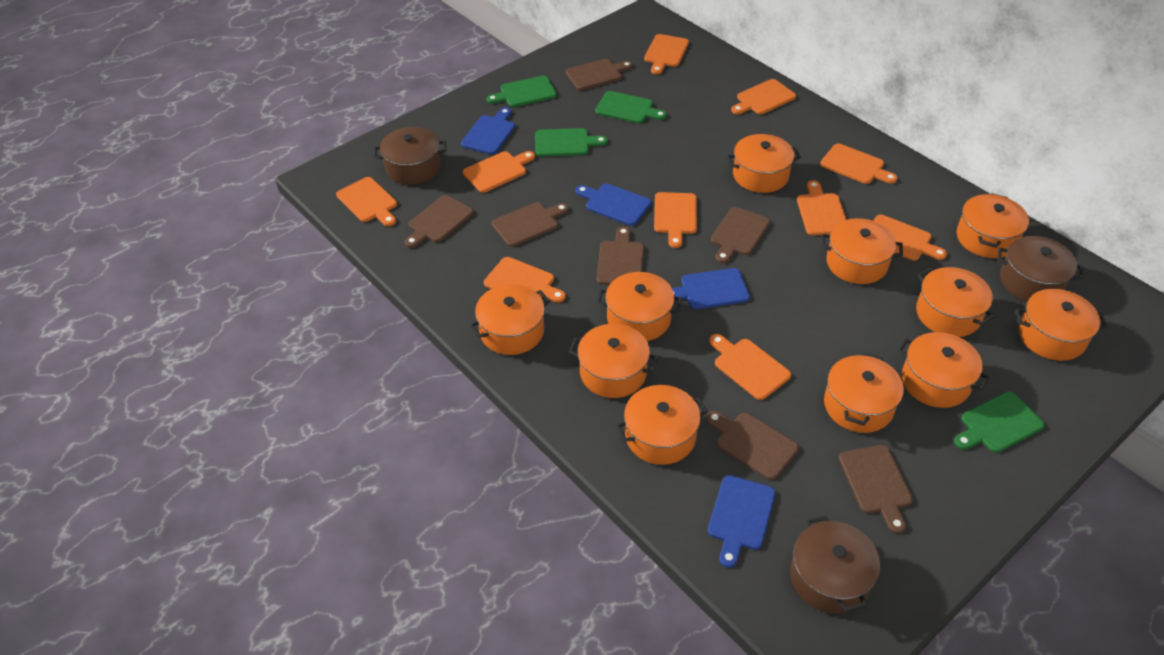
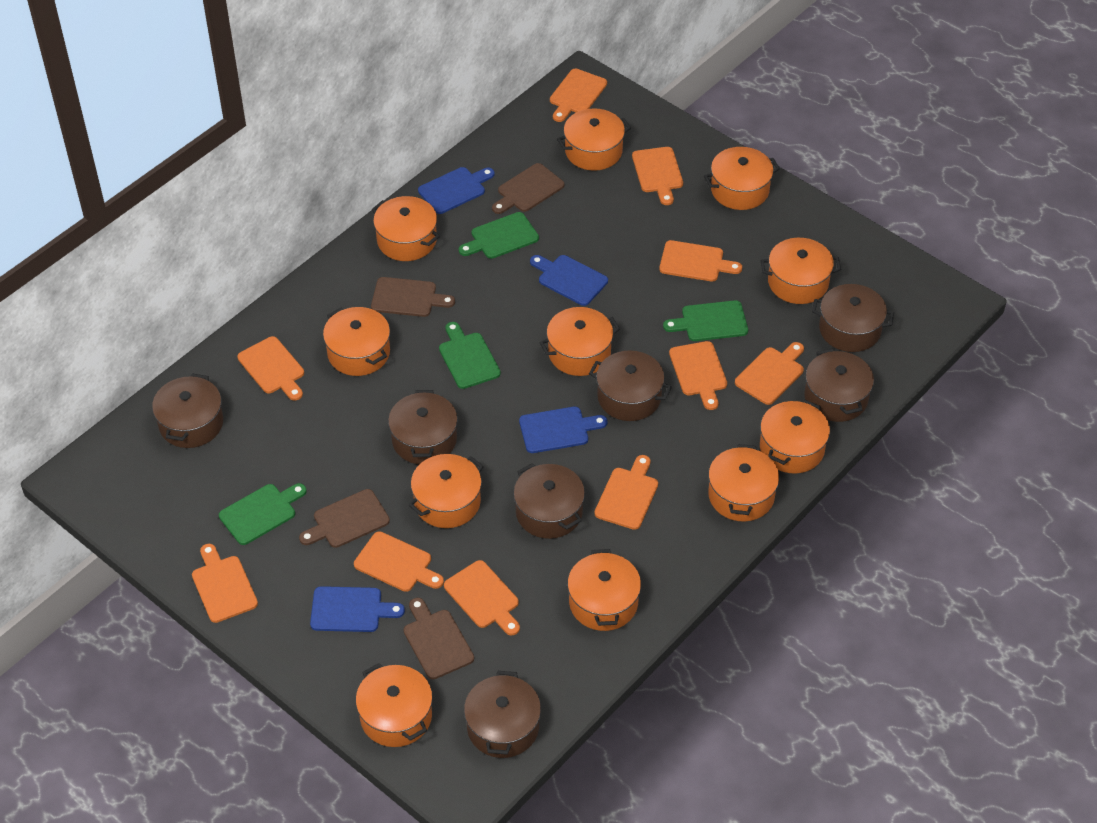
brown cutting board: [405,195,474,248] [492,202,569,247] [566,59,633,90] [597,227,644,285] [706,411,799,480] [711,207,770,263] [839,445,913,534] = 7 -> [299,489,390,548] [371,277,455,317] [404,598,474,679] [492,163,564,214] = 4
brown pot: [374,127,446,185] [790,515,880,614] [997,236,1084,301] = 3 -> [152,373,223,448] [388,390,458,464] [464,671,541,758] [514,463,585,539] [589,350,672,421] [804,348,874,422] [812,284,894,352] = 7

